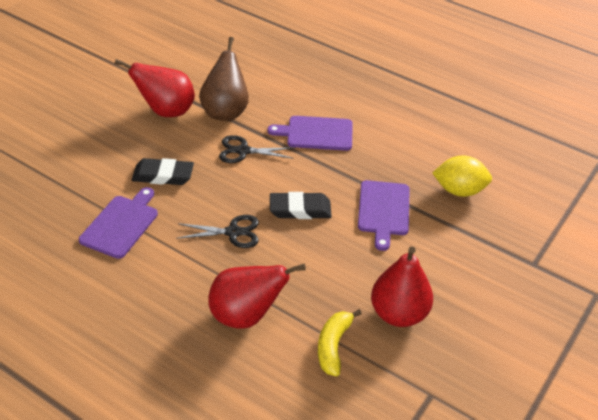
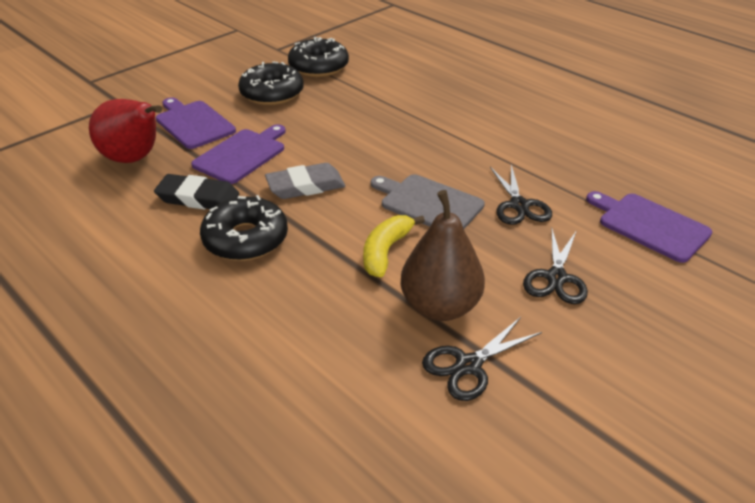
black donut: none = 0 -> [200,195,288,261] [238,61,304,105] [288,37,349,77] = 3
black eraser: [132,158,194,185] [270,192,332,219] = 2 -> [154,174,239,210] = 1
black scissors: [176,215,259,248] [219,135,295,163] = 2 -> [422,317,542,401] [490,165,552,225] [523,229,588,304] = 3
grey cutting board: none = 0 -> [371,174,485,229] = 1
grey eraser: none = 0 -> [265,163,345,199] = 1
red pear: [115,59,195,117] [208,264,306,329] [371,246,433,327] = 3 -> [89,99,162,163] = 1
yellow lemon: [432,156,492,197] = 1 -> none = 0

